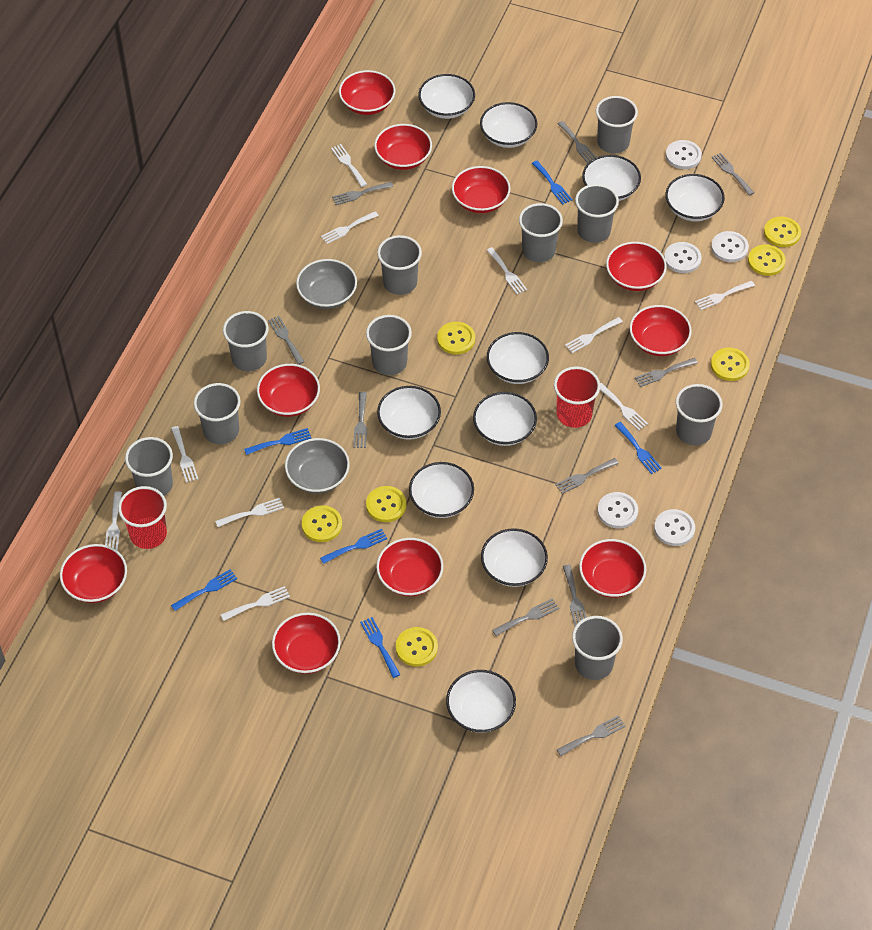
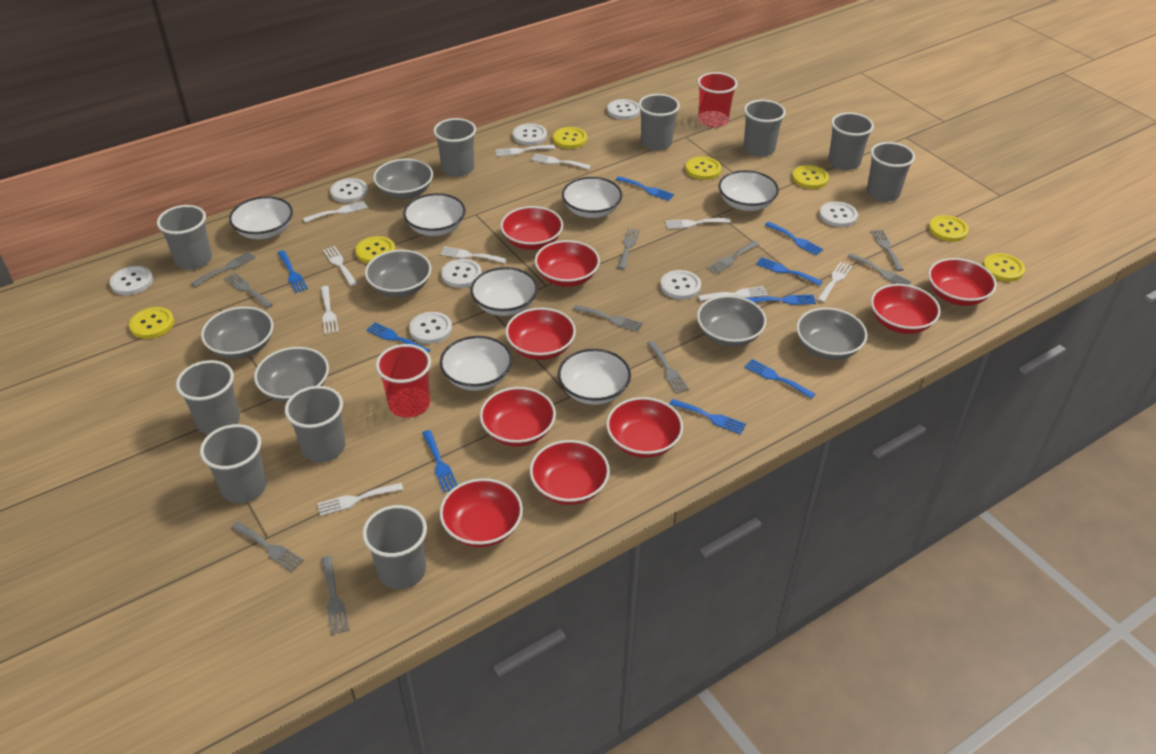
blue fork: [171,569,237,611] [244,428,311,455] [320,529,387,564] [360,617,400,678] [532,161,572,205] [615,422,662,474] = 6 -> [278,250,308,293] [366,322,430,353] [422,430,457,492] [616,176,674,201] [669,399,746,434] [744,359,815,399] [746,294,816,305] [756,257,823,286] [765,222,823,255] = 9
grey bowl: [285,438,350,493] [296,259,357,309] = 2 -> [201,306,273,359] [254,347,329,403] [365,250,431,297] [373,159,433,199] [697,295,766,347] [796,308,867,360] = 6
red bowl: [60,544,127,603] [257,364,320,417] [272,613,341,674] [339,70,395,115] [374,124,432,170] [376,538,443,596] [452,166,510,213] [579,539,646,598] [606,242,667,291] [630,305,692,356] = 10 -> [439,478,523,547] [480,387,556,447] [500,206,563,250] [505,308,576,360] [530,440,610,505] [535,240,600,287] [606,397,683,458] [871,284,941,334] [928,258,997,306] = 9
white bowl: [377,386,441,440] [409,462,474,518] [419,74,475,119] [446,670,516,733] [473,392,537,446] [480,102,537,148] [481,528,548,587] [487,332,549,384] [582,155,641,201] [665,174,725,221] = 10 -> [229,196,293,239] [403,193,466,236] [440,336,512,391] [470,267,538,316] [558,349,631,405] [562,177,622,218] [719,170,779,211] = 7
white button: [598,492,638,529] [654,509,695,546] [664,242,702,273] [666,140,702,169] [711,231,749,262] = 5 -> [110,266,153,295] [330,178,368,203] [409,312,452,344] [441,259,482,288] [513,123,547,145] [607,99,640,120] [660,270,701,300] [819,202,858,227] = 8

